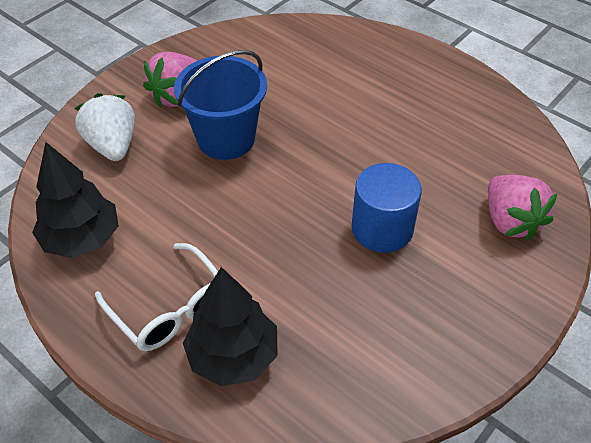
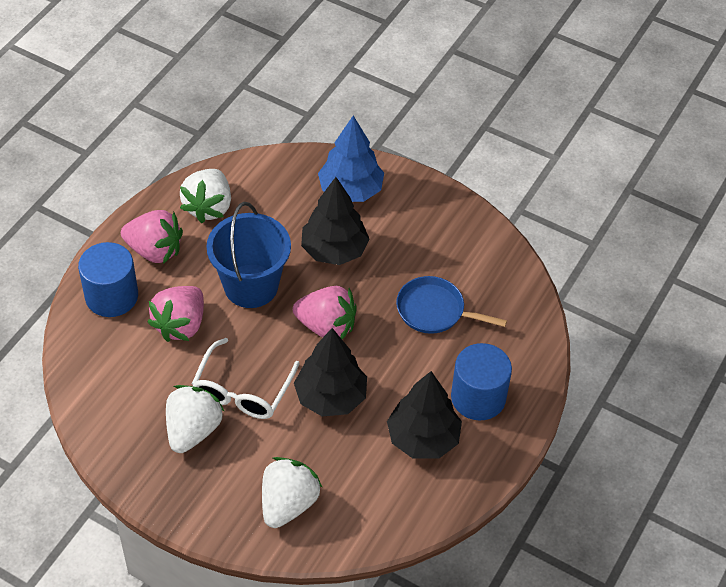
black tree: [32,142,119,258] [183,267,278,387] = 2 -> [294,328,367,417] [301,177,369,265] [387,371,462,459] = 3
blue cylinder: [352,163,422,253] = 1 -> [78,242,138,317] [451,343,512,421] = 2
blue pan: none = 0 -> [396,276,507,334] = 1
blue tree: none = 0 -> [318,115,384,202] = 1
pink strawberry: [143,52,197,108] [488,175,557,241] = 2 -> [121,210,183,264] [148,286,204,342] [293,286,357,339] = 3
white strawberry: [74,93,135,161] = 1 -> [166,385,224,453] [180,169,231,223] [262,457,322,528] = 3

